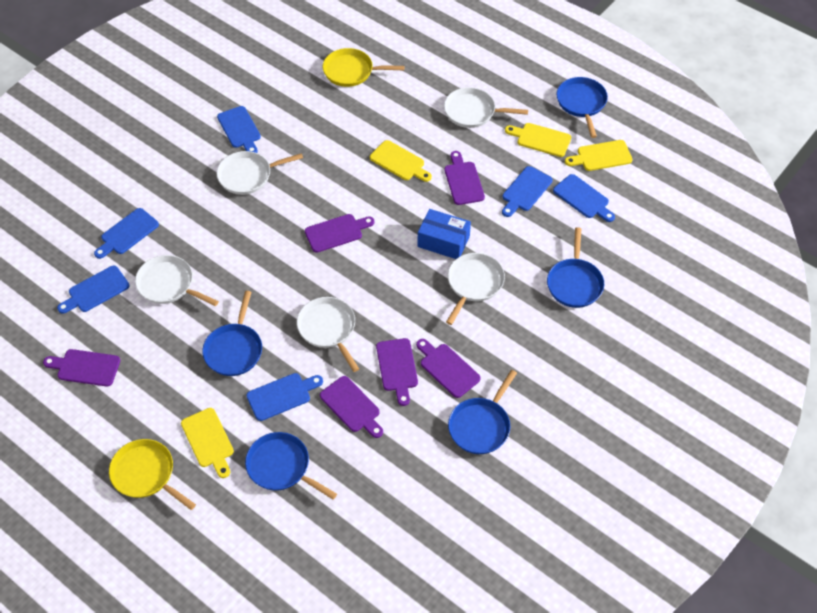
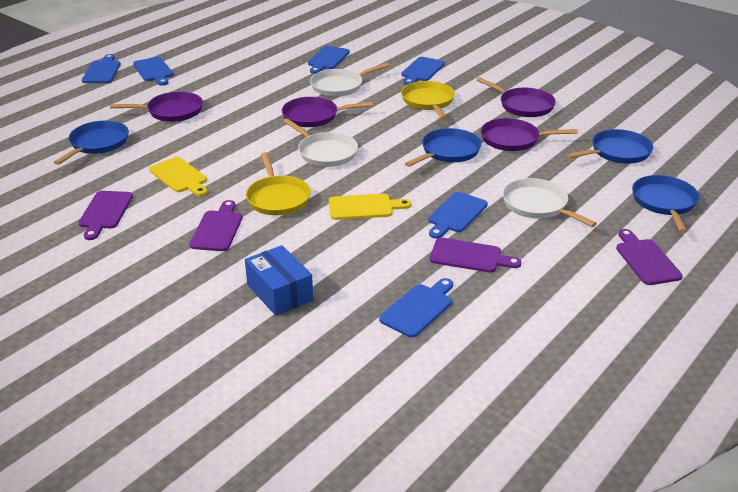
blue pan: [202,291,262,376] [245,432,337,500] [448,370,517,454] [547,227,604,308] [556,77,608,138] = 5 -> [54,120,129,165] [405,128,482,167] [566,129,653,164] [632,175,699,233] = 4
purple cutting board: [43,349,120,387] [305,214,375,253] [320,376,383,438] [376,338,418,406] [416,339,481,398] [445,151,485,205] = 6 -> [78,191,133,240] [189,200,243,251] [430,238,521,273] [616,229,683,285] = 4
purple pan: none = 0 -> [110,92,203,122] [282,97,373,127] [476,77,556,117] [481,118,578,151] = 4
white pan: [135,255,219,306] [217,151,303,195] [297,297,359,372] [444,87,528,128] [446,253,505,325] = 5 -> [283,118,358,167] [310,63,389,97] [502,178,597,227] = 3
yellow cutting board: [181,408,234,478] [370,140,432,182] [505,123,571,157] [565,140,633,171] = 4 -> [149,157,208,196] [329,194,411,220] = 2

